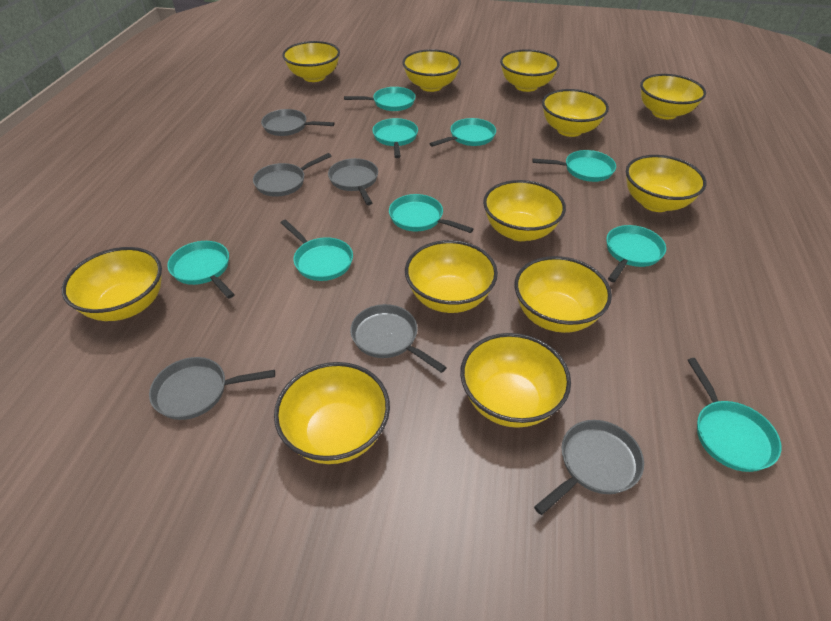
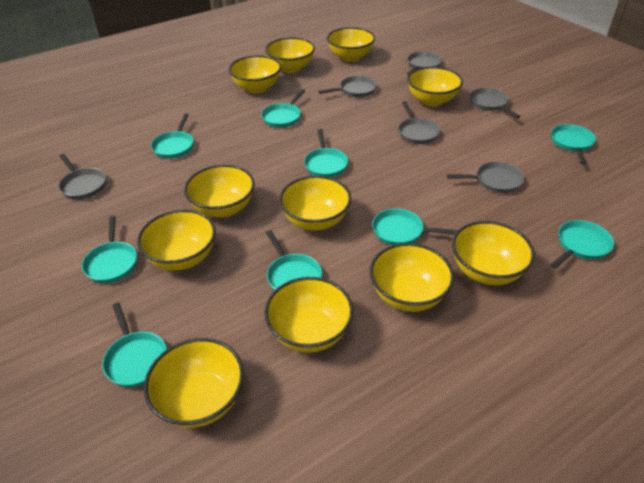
yellow bowl: [62,247,162,321] [274,362,390,464] [282,41,340,82] [402,49,461,92] [405,240,498,313] [460,333,571,428] [483,180,566,241] [500,49,559,92] [514,256,612,333] [542,89,609,137] [626,155,706,212] [640,74,706,119] = 12 -> [137,210,216,271] [144,338,244,428] [184,165,255,217] [229,55,281,93] [264,277,353,353] [265,37,315,73] [279,176,351,231] [327,27,375,62] [370,243,454,312] [407,67,463,106] [452,221,535,285] = 11

